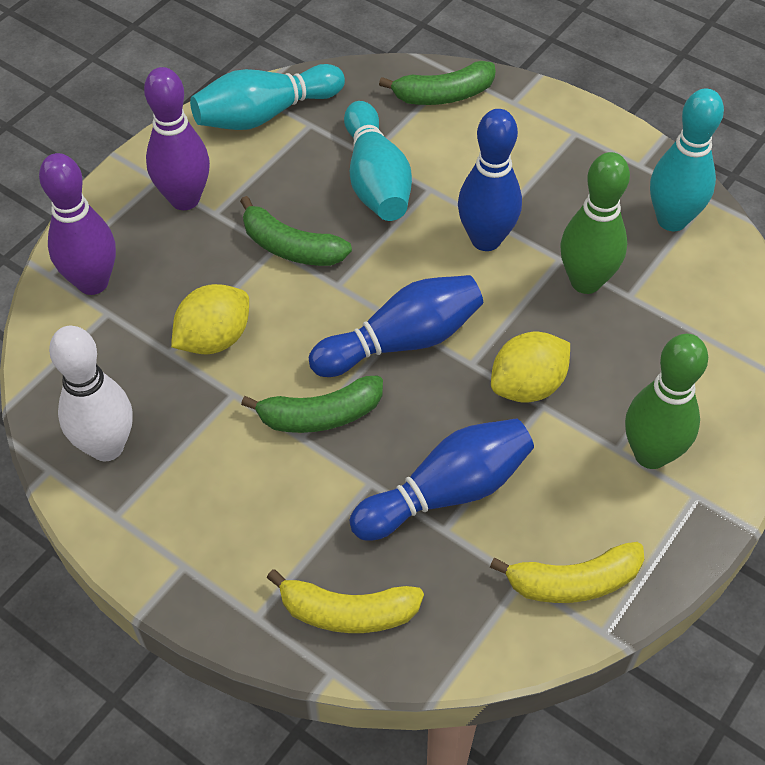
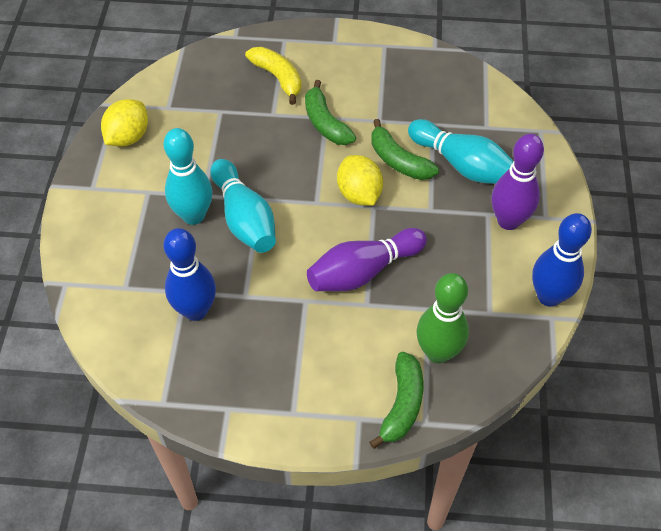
blue bowling pin: [309,275,483,377] [349,418,534,541] [458,109,522,251] = 3 -> [163,228,216,321] [532,213,592,307] = 2
green bowling pin: [560,152,630,294] [625,334,708,469] = 2 -> [417,273,469,363] = 1
white bowling pin: [49,326,133,461] = 1 -> none = 0
yellow banana: [267,569,424,633] [490,542,644,603] = 2 -> [245,47,301,105] = 1

